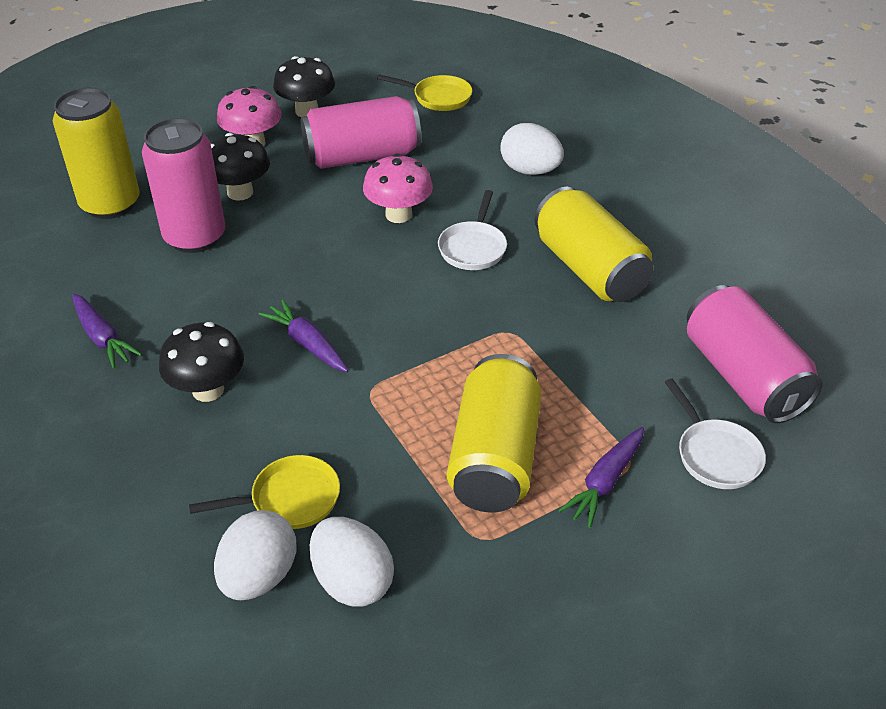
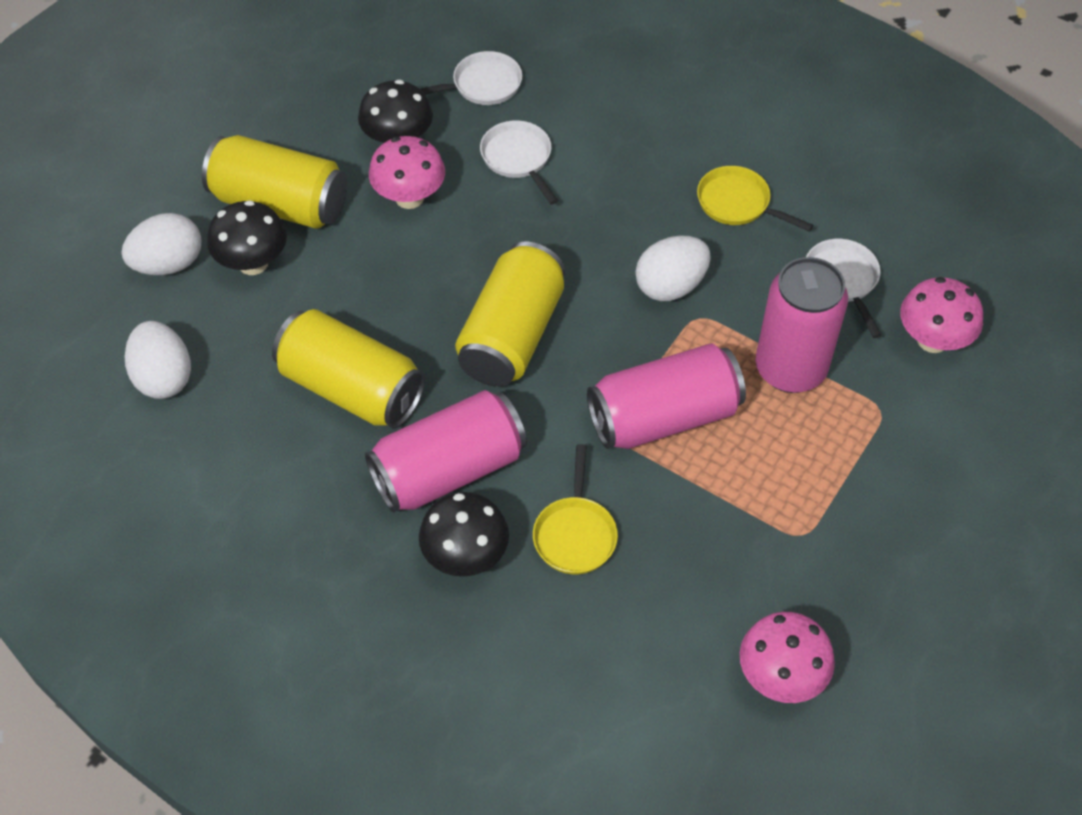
pink mushroom: [217,86,282,147] [363,154,433,223] = 2 -> [369,136,445,209] [740,612,835,703] [900,277,983,353] = 3
purple carrot: [72,294,142,369] [259,300,349,372] [558,427,644,528] = 3 -> none = 0
white pan: [438,190,507,270] [665,379,766,489] = 2 -> [421,51,522,105] [480,120,558,205] [806,239,882,338] = 3

